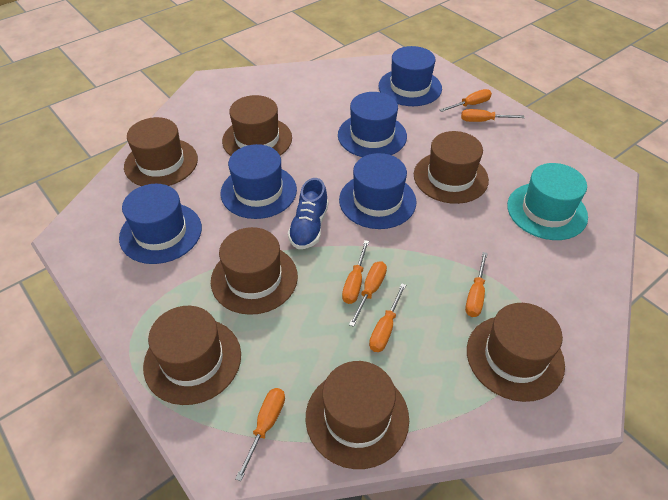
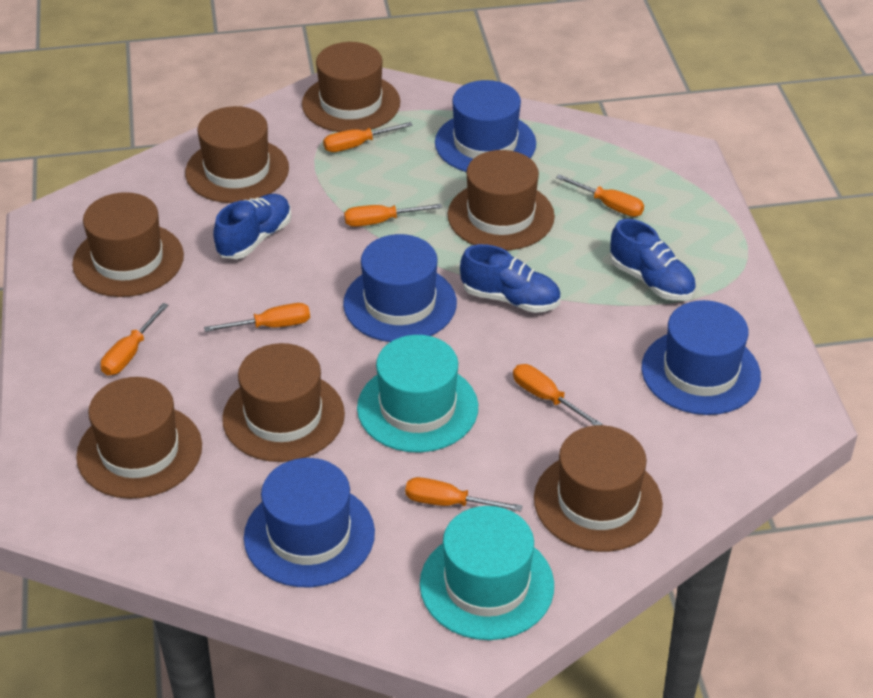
blue hat: [119,184,202,264] [221,144,297,219] [338,92,407,157] [339,153,416,229] [379,46,442,106] = 5 -> [244,458,375,587] [343,234,457,342] [435,80,536,172] [641,300,761,415] = 4
blue shoe: [288,178,328,249] = 1 -> [213,194,291,259] [460,244,561,313] [610,219,696,301] = 3
turquoise hat: [507,163,588,240] = 1 -> [357,335,478,453] [420,506,554,640] = 2

